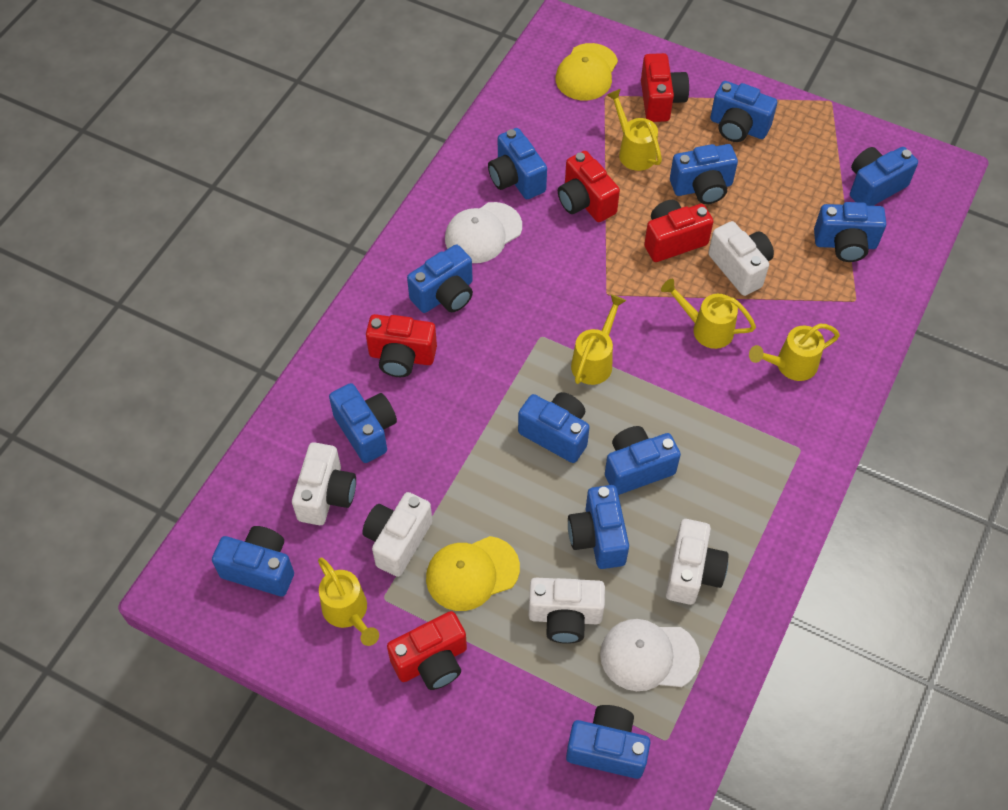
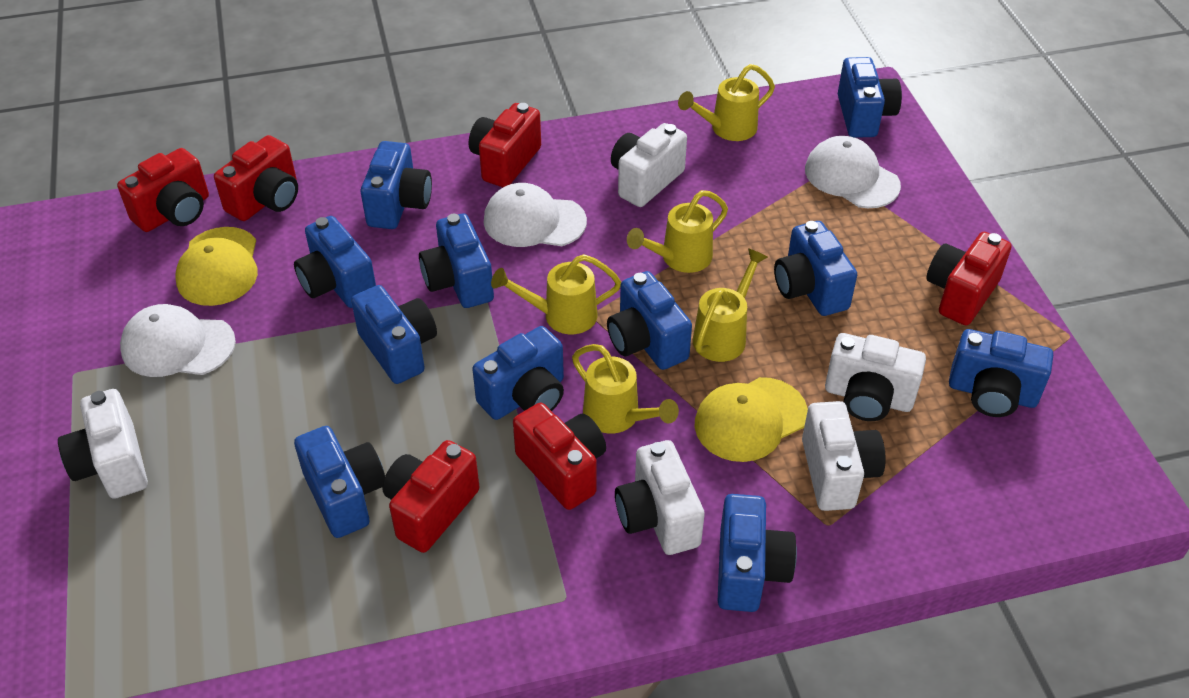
blue camera: [212,526,294,597] [329,383,397,463] [407,245,473,313] [488,128,547,199] [518,392,590,463] [566,705,650,779] [568,485,629,569] [605,426,681,495] [670,144,738,204] [710,81,777,142] [814,202,886,262] [850,147,918,206] = 12 -> [294,216,376,308] [294,426,385,538] [351,285,437,384] [361,141,432,229] [419,213,494,308] [472,326,564,420] [607,271,692,370] [718,494,797,612] [774,221,857,316] [838,57,902,138] [949,329,1053,417] = 11
red camera: [366,314,437,377] [387,611,467,690] [558,151,620,222] [641,53,689,122] [644,200,713,262] = 5 -> [117,148,209,232] [214,135,298,221] [382,440,480,553] [469,103,541,187] [513,403,606,510] [926,232,1011,325] = 6
white cap: [445,202,522,263] [600,619,700,691] = 2 -> [120,304,236,377] [484,183,587,247] [805,136,901,208] = 3

